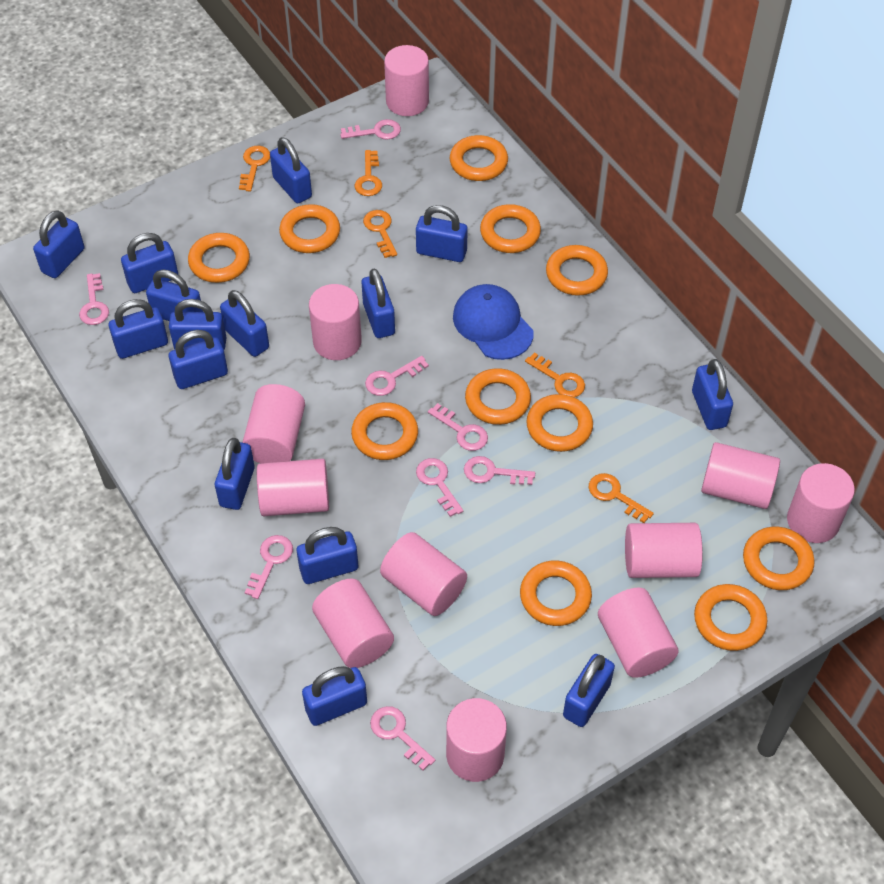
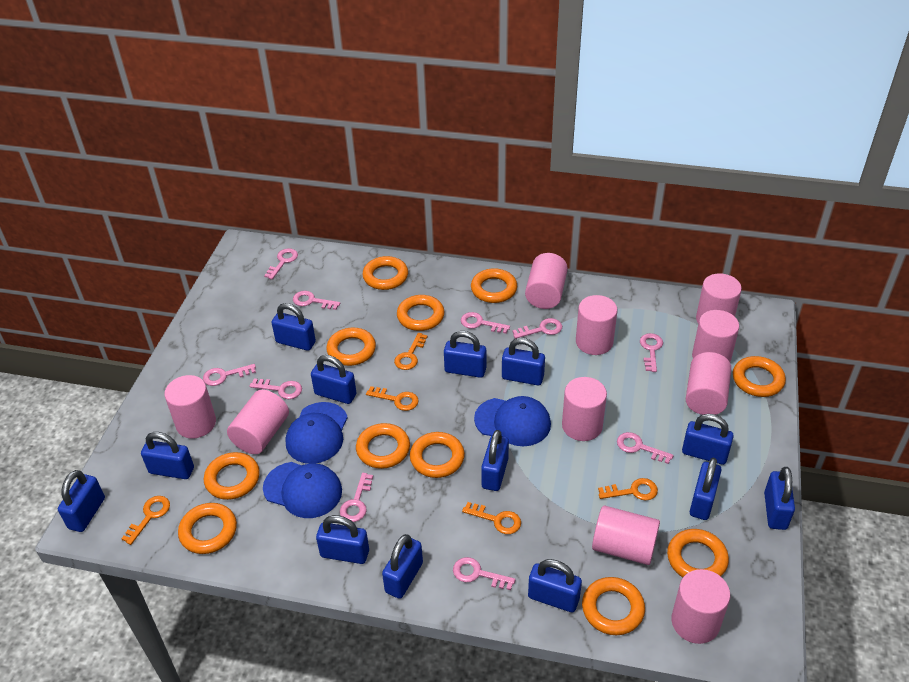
blue cap: [453,284,534,360] = 1 -> [263,462,342,518] [286,402,348,464] [474,396,551,446] = 3
blue padlock: [33,210,84,278] [109,299,168,359] [121,233,178,293] [146,269,203,321] [169,299,226,349] [169,330,228,389] [215,438,255,510] [220,290,269,357] [270,137,312,203] [297,527,358,584] [302,666,367,726] [362,268,395,338] [416,205,468,262] [563,654,615,727] [692,359,733,430] = 15 -> [58,470,105,532] [141,432,194,479] [271,303,316,351] [311,355,356,404] [316,515,369,564] [382,534,423,599] [444,331,486,378] [481,430,509,491] [502,338,545,386] [528,559,582,612] [682,414,734,465] [690,458,722,520] [764,467,795,530] = 13
pink cylinder: [242,384,305,463] [257,459,329,516] [309,284,362,360] [312,579,394,668] [380,532,467,616] [384,45,429,116] [446,698,507,782] [598,588,679,678] [625,523,703,578] [701,442,780,509] [787,463,855,543] = 11 -> [164,375,216,439] [227,390,289,454] [525,253,568,309] [562,377,607,441] [576,295,617,355] [592,505,660,565] [671,569,730,644] [686,352,731,415] [692,310,739,362] [696,273,742,324] = 10
pink key: [79,273,109,325] [244,535,293,599] [340,119,401,140] [365,356,429,396] [370,706,435,770] [416,458,463,517] [428,403,488,451] [464,456,535,485] = 8 -> [203,364,256,386] [249,378,302,399] [264,248,298,280] [293,291,340,310] [340,473,373,522] [453,557,516,590] [461,312,510,334] [512,318,562,339] [617,432,674,464] [640,333,663,372] = 10

